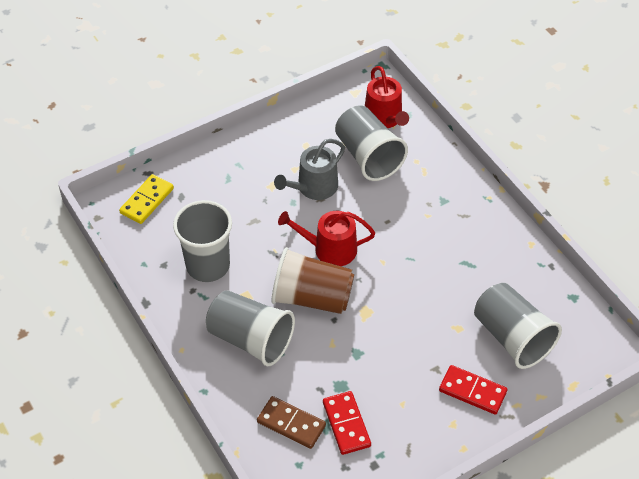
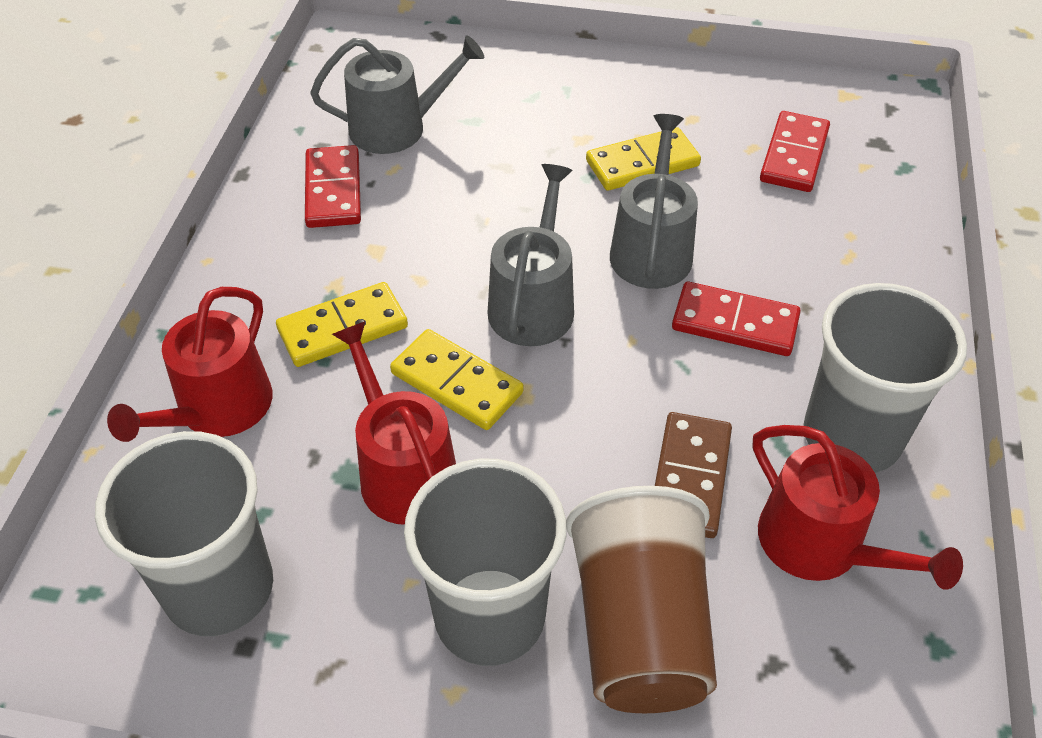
grey cup: [173,200,232,282] [206,290,295,366] [335,105,408,181] [474,283,562,369] = 4 -> [95,431,273,636] [404,459,567,666] [803,283,967,473] = 3
grey watering can: [274,139,345,200] = 1 -> [310,35,484,154] [488,164,574,346] [610,114,698,289] = 3
red domino: [323,391,371,455] [439,365,507,415] = 2 -> [305,145,361,228] [672,282,801,356] [760,111,830,192] = 3
red watering can: [278,211,375,266] [365,66,409,128] = 2 -> [107,287,273,442] [332,321,456,525] [752,425,963,590] = 3
yellow domino: [119,174,174,224] = 1 -> [276,282,408,367] [390,329,524,430] [586,127,701,191] = 3

